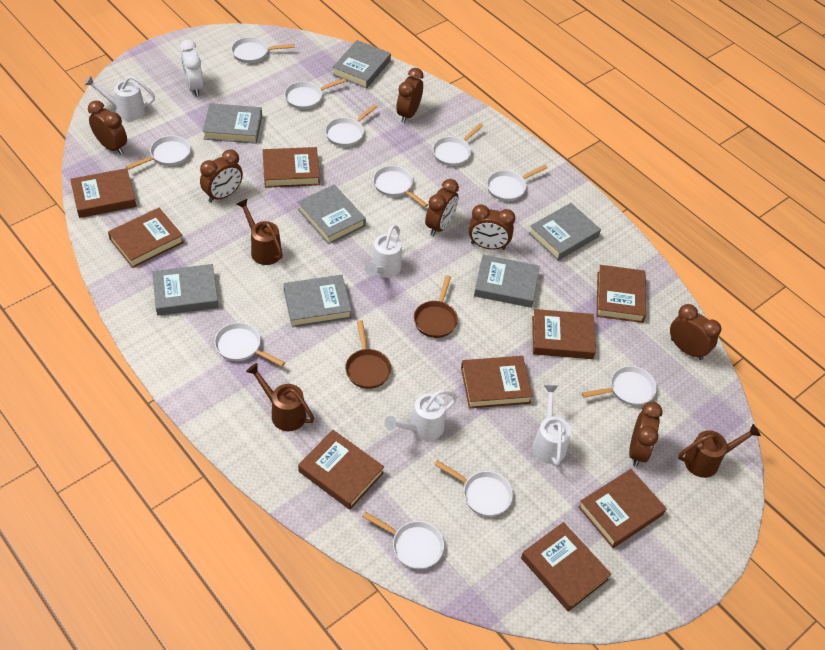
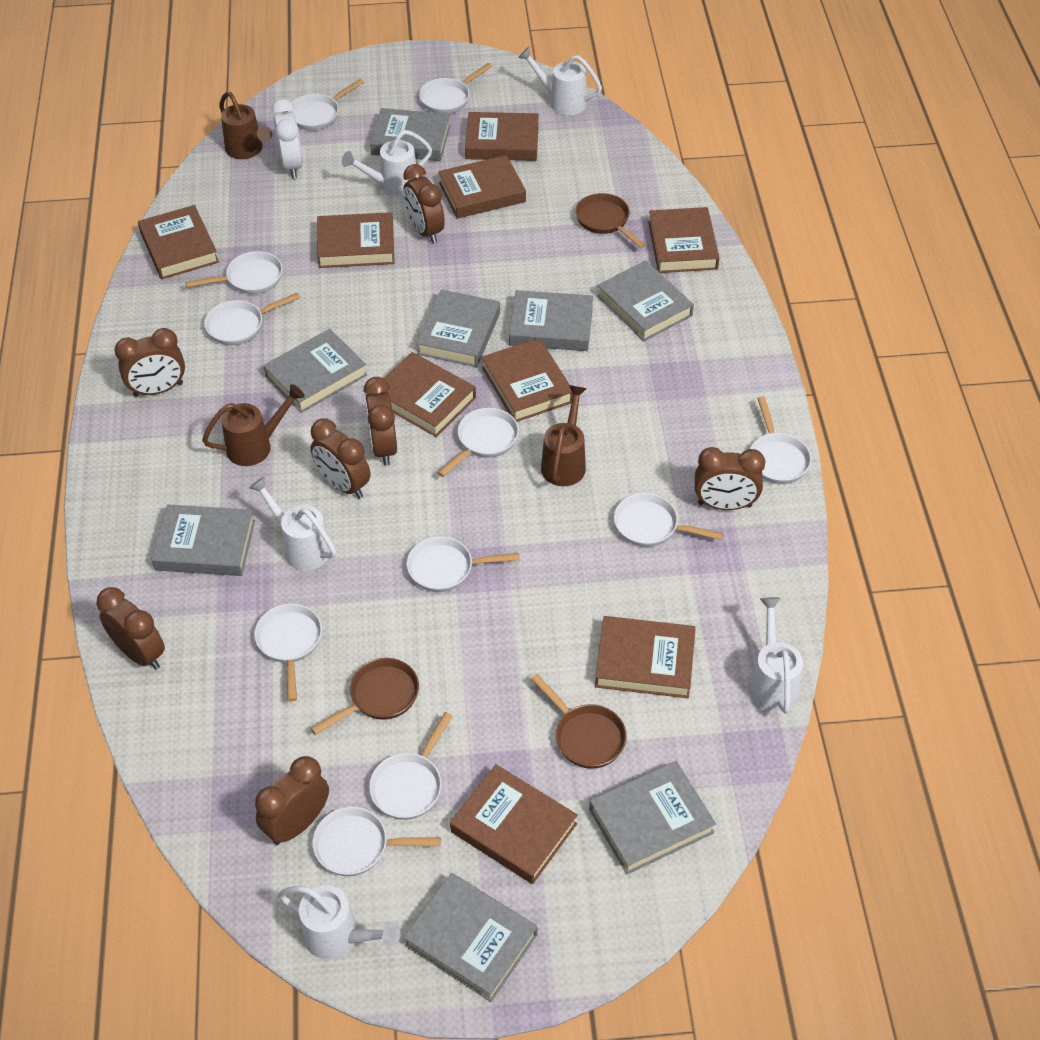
brown pan: [345,320,391,389] [414,275,458,338] = 2 -> [311,658,419,735] [531,674,627,769] [575,193,646,248] = 3
grey book: [152,264,219,316] [203,103,262,144] [284,275,352,327] [298,185,366,244] [332,40,391,89] [474,255,540,308] [529,203,601,261] = 7 -> [151,504,255,576] [263,329,367,413] [370,108,451,161] [403,873,537,1002] [416,289,500,367] [509,290,593,351] [589,761,716,874] [597,260,694,341] = 8
white watering can: [84,75,155,121] [365,225,402,278] [385,390,457,441] [532,385,571,466] = 4 -> [249,477,336,570] [278,885,400,959] [342,130,432,196] [518,47,602,115] [749,597,803,713] = 5

